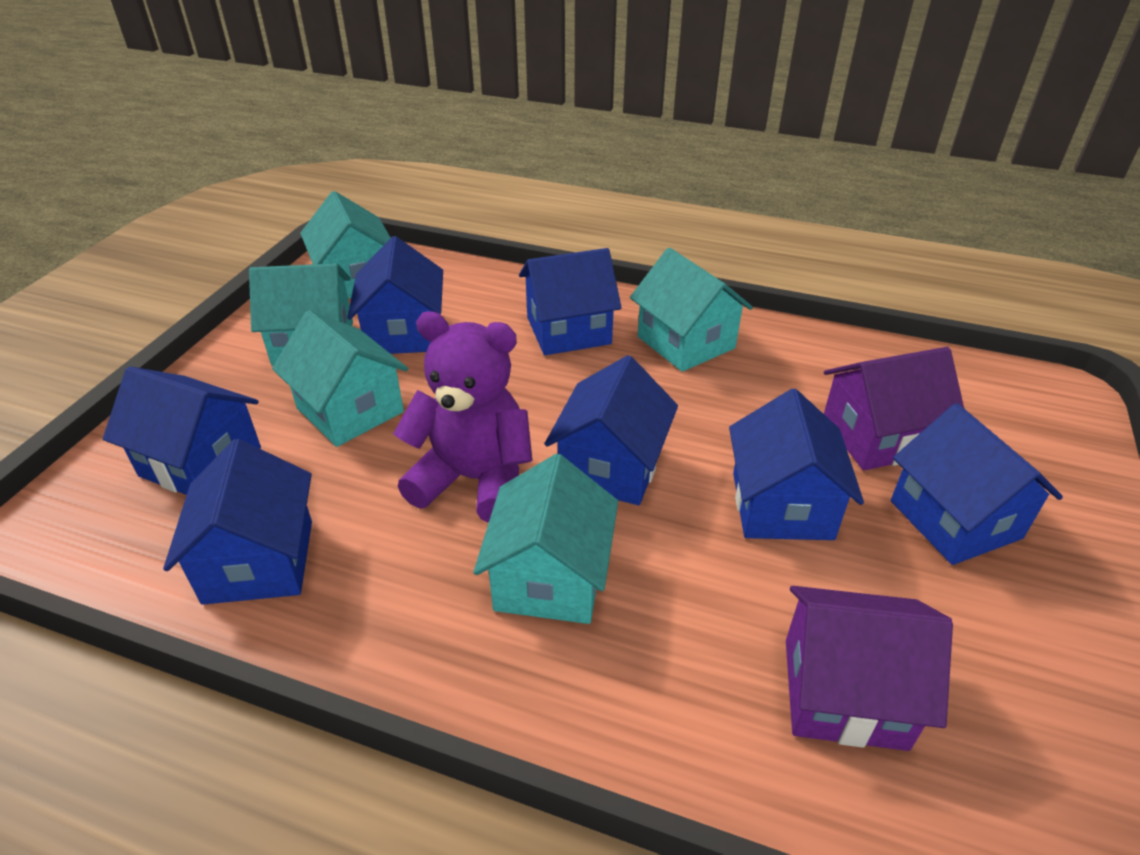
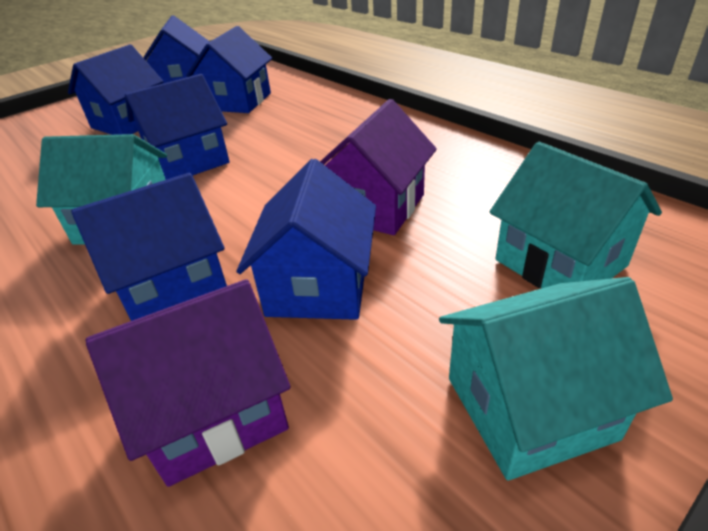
blue house: [103,366,261,495] [163,439,312,605] [347,236,443,354] [519,248,622,355] [545,355,678,505] [729,389,864,540] [891,403,1063,565] = 7 -> [68,44,164,135] [71,173,227,321] [125,74,230,180] [143,15,209,84] [186,26,272,113] [236,159,376,320] = 6
purple teddy bear: [393,311,533,523] = 1 -> none = 0
turquoise house: [249,263,353,366] [272,310,408,447] [300,191,391,299] [473,454,618,624] [630,248,753,372] = 5 -> [36,134,167,245] [439,277,673,481] [490,142,662,288] = 3

